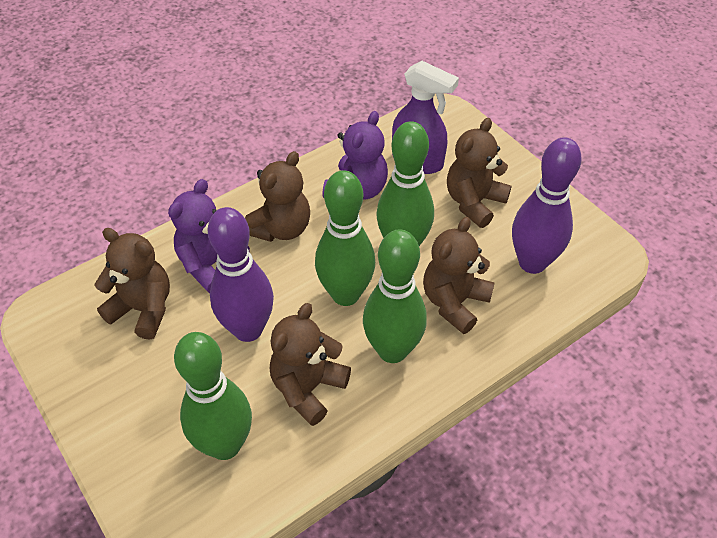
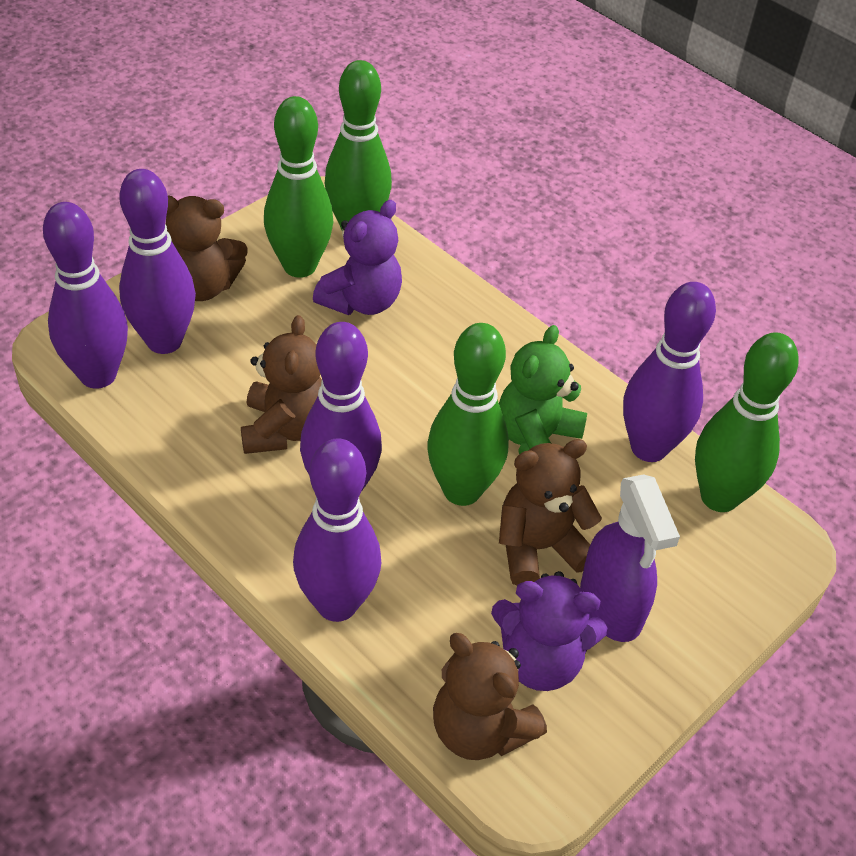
brown teddy bear: [94,228,170,340] [245,151,310,242] [270,303,351,426] [423,217,494,334] [447,118,511,228] = 5 -> [166,195,248,301] [241,315,322,454] [433,633,547,760] [499,439,602,586] = 4
green teddy bear: none = 0 -> [499,325,587,454] = 1
purple bowling pin: [208,207,274,342] [512,138,582,274] = 2 -> [43,202,128,389] [119,169,196,354] [293,438,381,622] [300,322,382,492] [623,282,716,462] = 5

